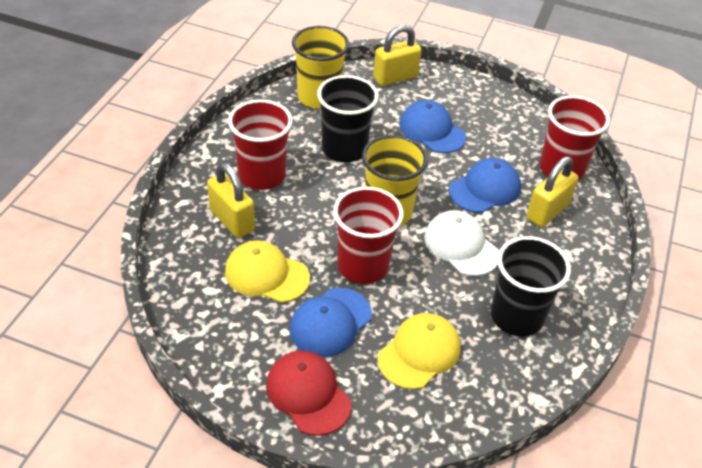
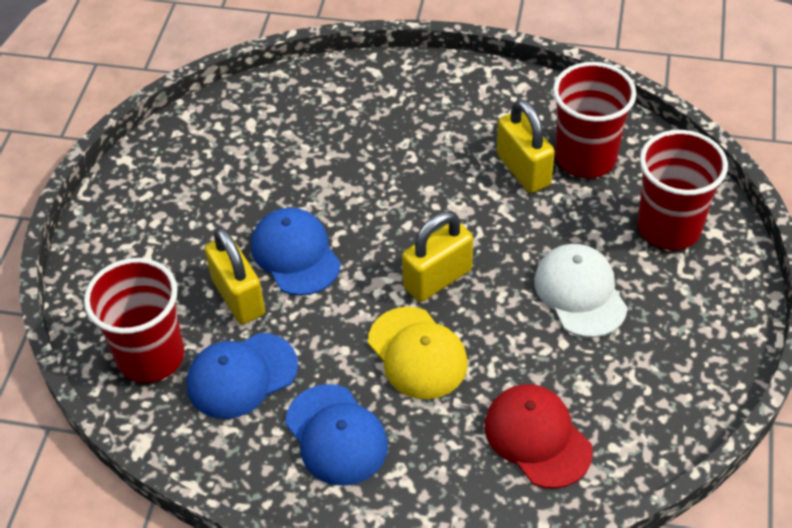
black cup: [317,75,379,162] [491,236,571,336] = 2 -> none = 0
yellow cap: [225,241,310,303] [377,313,461,389] = 2 -> [368,307,468,399] = 1
yellow cup: [292,26,349,109] [362,135,428,226] = 2 -> none = 0

